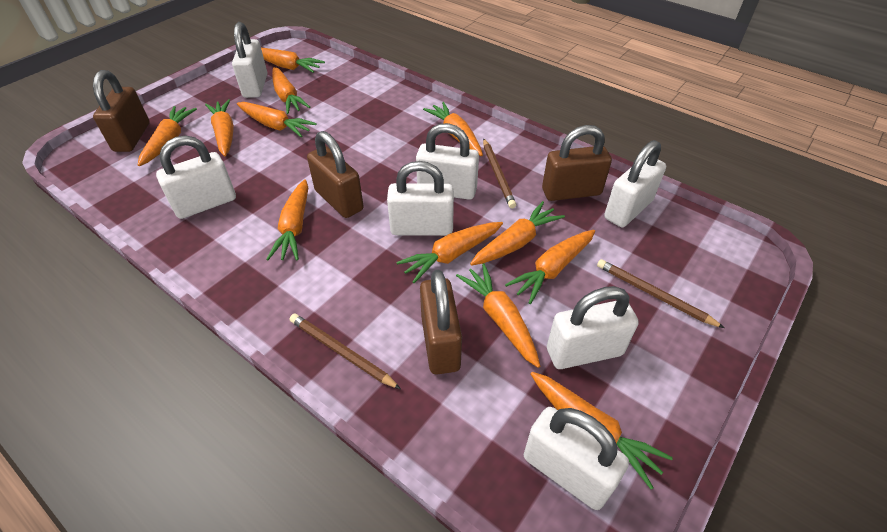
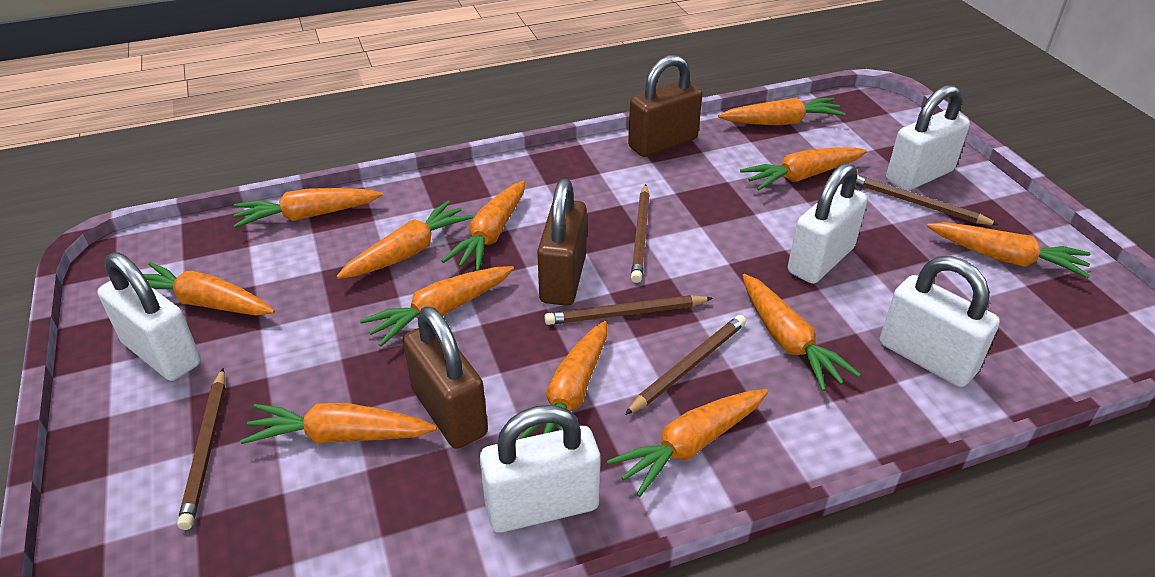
brown padlock: [93,70,150,152] [307,131,364,218] [420,270,462,374] [542,125,612,201] = 4 -> [403,306,488,449] [537,179,587,306] [628,55,702,157] = 3
brown pencil: [290,314,401,389] [483,138,516,208] [597,259,724,328] = 3 -> [177,368,226,530] [544,295,713,325] [625,315,746,415] [631,184,650,283] [856,175,999,225] = 5
white padlock: [156,135,236,219] [232,22,267,98] [387,161,454,236] [416,123,479,200] [524,407,629,510] [547,286,639,369] [604,140,666,227] = 7 -> [97,252,201,381] [480,405,601,533] [788,163,868,284] [880,256,1000,387] [886,85,970,191] = 5

